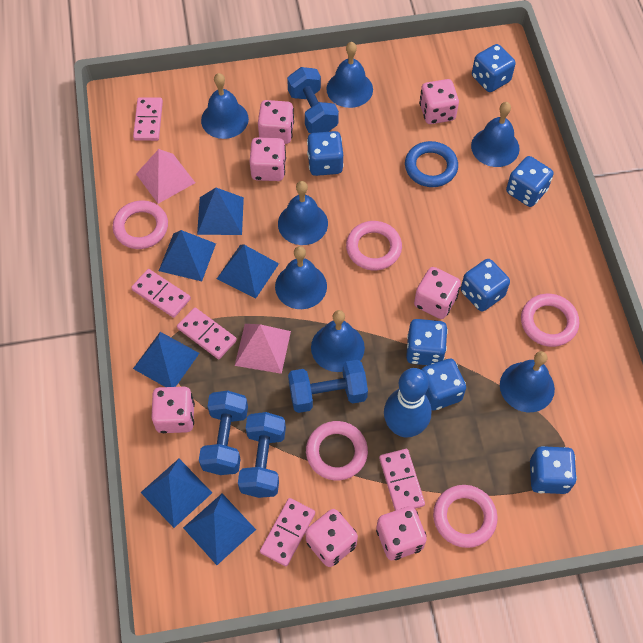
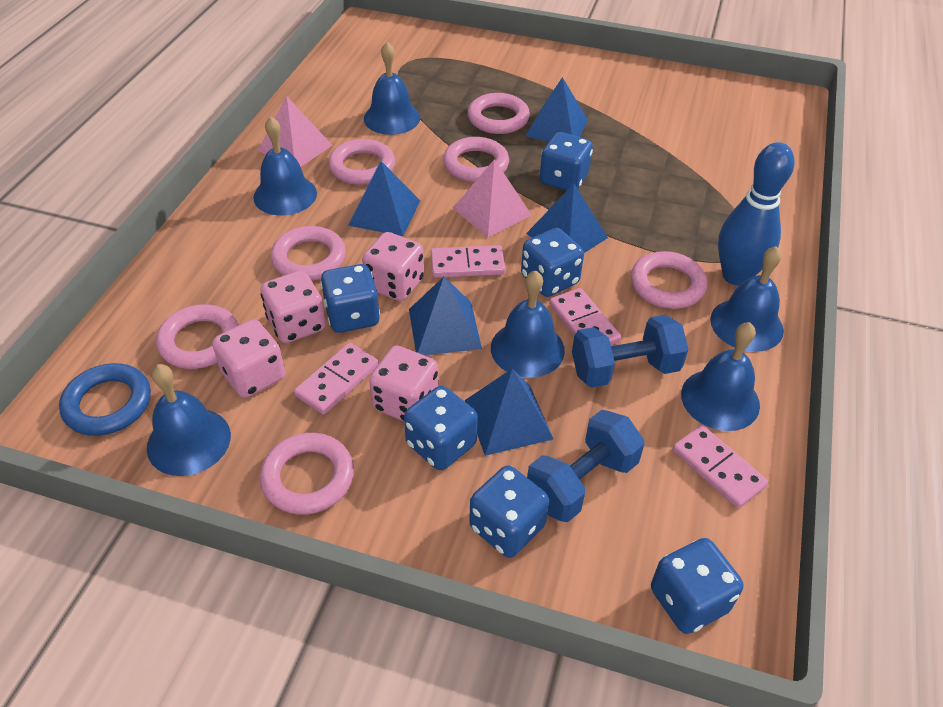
blue bell: [201,73,249,139] [275,246,327,309] [278,181,328,245] [311,310,365,372] [326,42,373,108] [471,102,520,167] [500,351,555,412] = 7 -> [147,364,231,476] [253,116,317,216] [364,42,420,135] [491,270,565,378] [681,322,760,431] [710,246,784,352] = 6
blue dice: [307,131,344,176] [406,319,448,365] [421,359,466,410] [461,259,510,311] [472,44,516,92] [506,156,553,207] [530,446,577,494] = 7 -> [320,264,380,333] [404,386,478,470] [469,466,549,558] [521,228,584,297] [540,132,593,191] [651,538,744,634] = 6
blue dumbbell: [199,390,248,475] [238,412,286,498] [287,67,339,133] [288,360,368,413] = 4 -> [527,410,644,522] [572,315,689,388] = 2
blue pyramid: [133,332,199,387] [140,459,212,528] [159,230,216,281] [183,493,256,565] [197,188,244,235] [217,245,279,299] = 6 -> [348,161,420,236] [409,276,482,355] [465,368,553,456] [525,77,588,142] [526,184,608,253] = 5
pink dice: [152,387,195,433] [250,137,286,181] [258,100,294,144] [305,509,358,567] [376,506,427,560] [414,267,461,319] [419,79,459,124] = 7 -> [212,319,285,398] [261,271,326,343] [362,232,424,301] [369,346,439,422] = 4
pink domino: [131,269,191,318] [133,97,163,141] [177,307,237,359] [260,498,315,566] [379,449,425,511] = 5 -> [294,343,379,415] [431,245,505,278] [549,288,621,345] [673,425,768,508] = 4
pink ring: [113,200,168,249] [306,421,368,481] [346,221,402,270] [433,485,498,548] [521,294,579,347] = 5 -> [156,304,239,369] [260,433,354,515] [271,226,346,281] [328,139,395,185] [443,137,509,182] [468,93,530,134] [631,251,707,309] = 7

